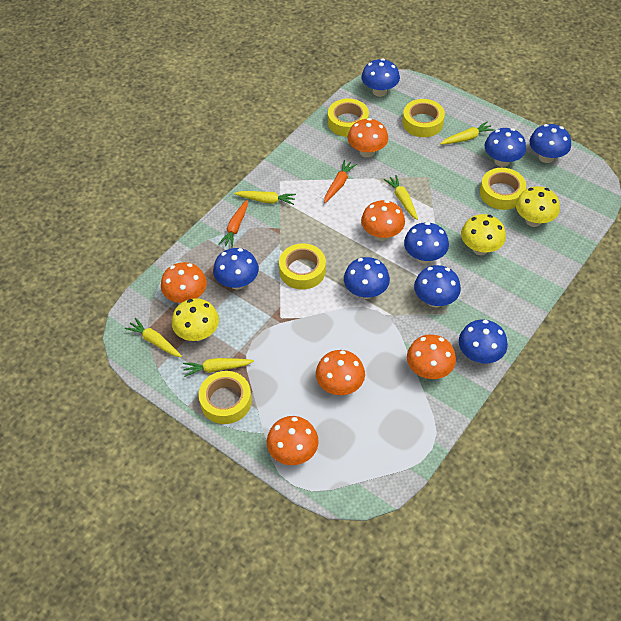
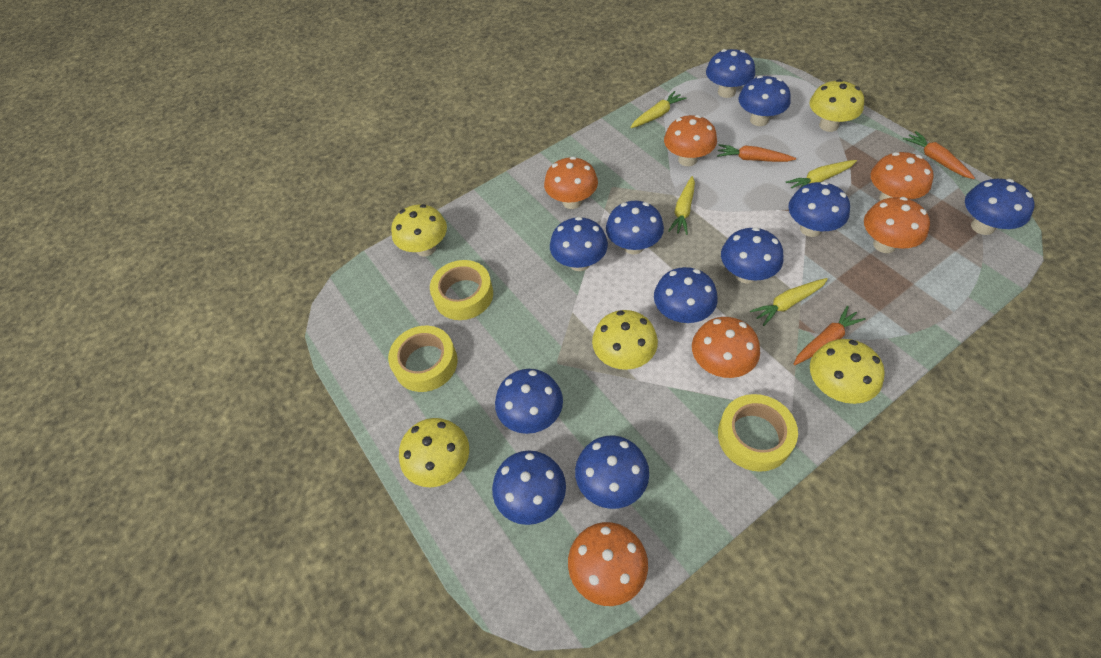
blue mushroom: [213,248,259,290] [344,257,390,299] [361,59,400,97] [404,222,449,264] [414,265,461,307] [459,320,508,363] [485,128,526,167] [529,124,571,163] = 8 -> [492,450,566,525] [495,369,563,434] [550,217,608,271] [575,435,649,509] [606,201,664,254] [654,267,718,324] [706,49,755,98] [721,227,783,284] [739,76,791,126] [788,181,850,237] [965,179,1035,235] = 11
orange carrot: [218,200,248,248] [324,160,357,203] = 2 -> [717,144,796,162] [794,306,866,365] [903,131,975,179] = 3
yellow carrot: [125,318,182,357] [183,358,254,377] [234,191,296,205] [384,175,418,220] [440,121,495,145] = 5 -> [630,91,686,128] [668,176,695,235] [750,278,828,326] [786,160,857,189] = 4
yellow mushroom: [172,298,219,341] [461,214,506,255] [516,186,560,227] = 3 -> [391,204,447,257] [399,418,469,487] [592,310,658,370] [810,79,864,132] [810,339,885,404] = 5
yellow tape: [199,371,252,424] [279,243,326,290] [328,98,369,137] [403,99,445,137] [480,168,526,210] = 5 -> [388,326,458,392] [430,260,493,320] [718,394,798,472] = 3

